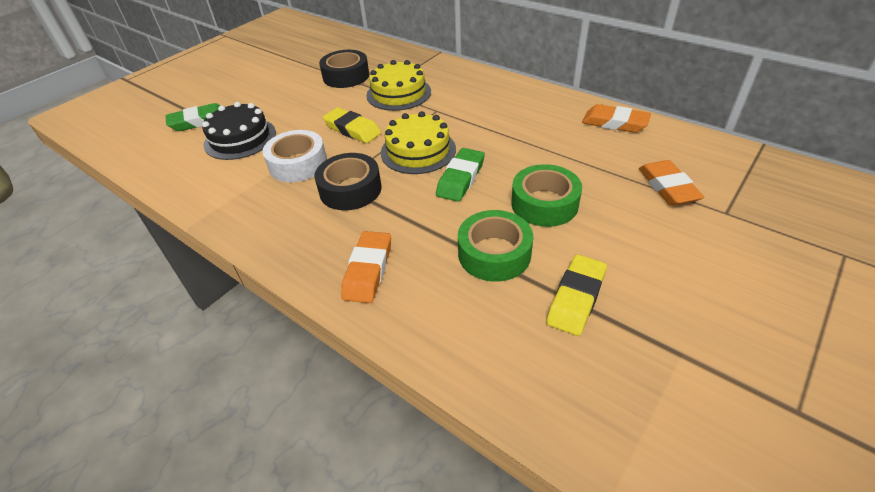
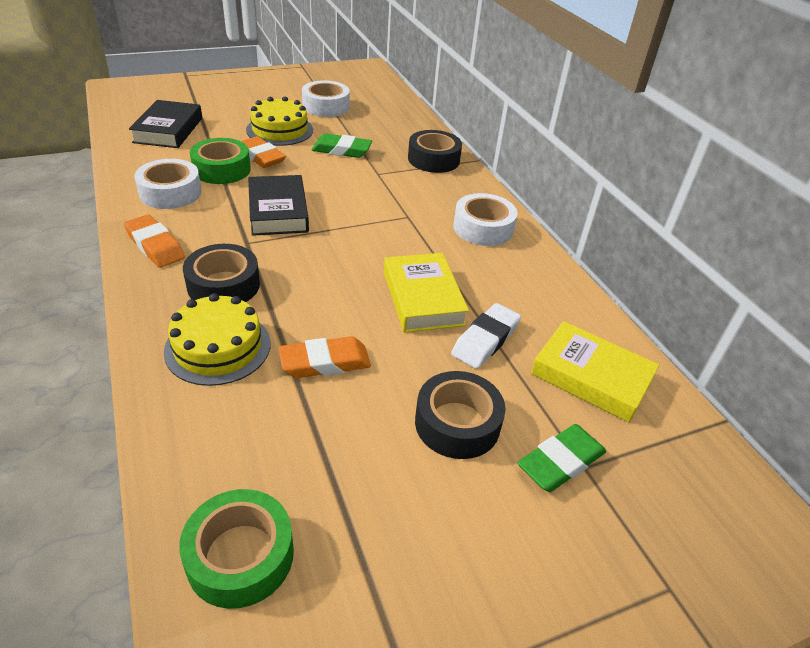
black book: none = 0 -> [129,100,202,148] [248,175,309,236] = 2
black cake: [202,102,276,160] = 1 -> none = 0
black tape: [314,153,382,210] [319,50,369,88] = 2 -> [183,244,260,302] [408,130,462,173] [415,371,506,459] = 3
white eraser: none = 0 -> [451,303,521,369] = 1
white tape: [263,130,327,182] = 1 -> [134,159,202,209] [302,80,350,117] [453,193,517,246] = 3
yellow book: none = 0 -> [384,253,469,333] [531,321,659,422] = 2
yellow eraser: [323,108,381,143] [546,254,607,336] = 2 -> none = 0

